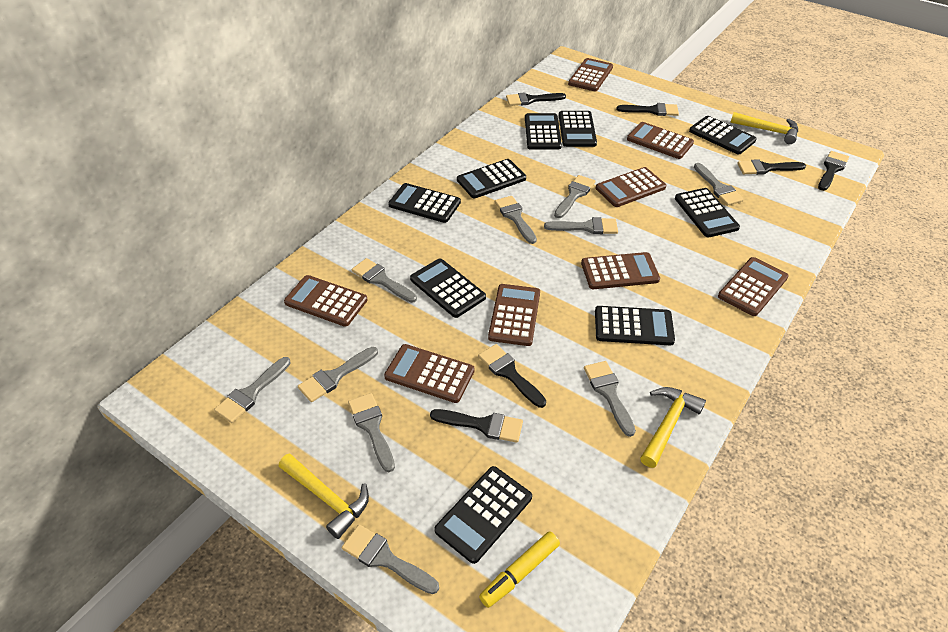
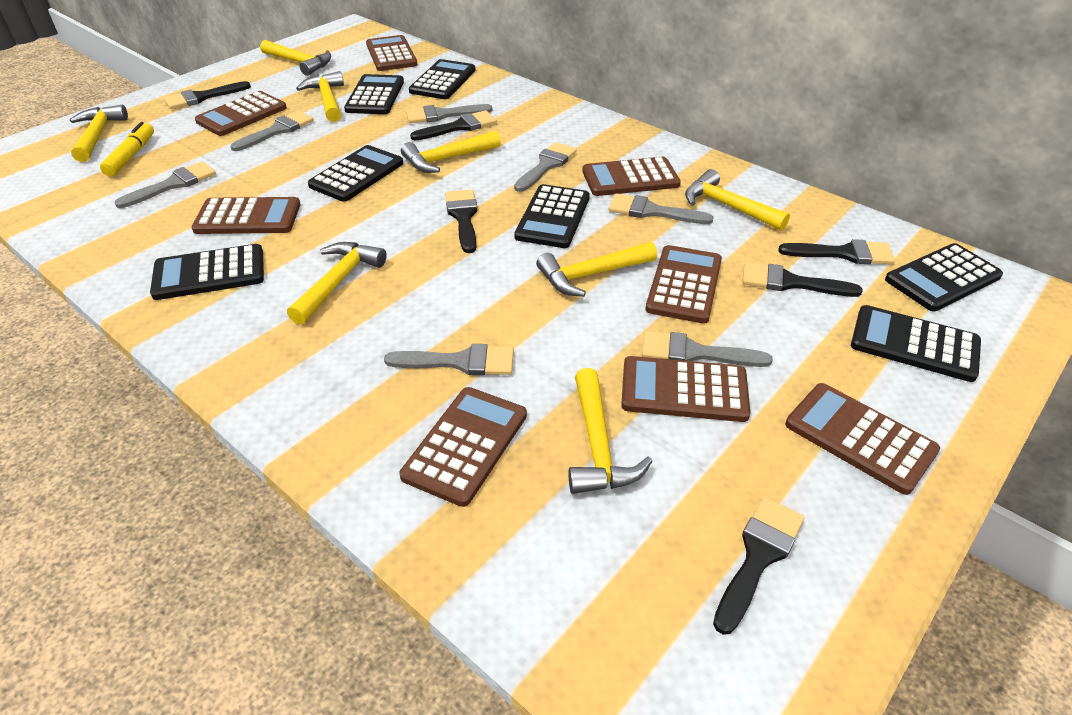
black calculator: [388,183,461,223] [410,259,486,318] [434,466,532,564] [457,159,526,198] [525,113,562,150] [559,111,597,147] [595,306,675,345] [675,188,740,237] [689,116,757,154] = 9 -> [150,244,264,300] [308,145,403,202] [344,74,404,114] [409,59,475,99] [514,184,590,248] [851,305,981,382] [885,243,1003,312] = 7
grey brush: [214,357,291,423] [298,347,378,402] [342,525,439,594] [348,393,395,472] [352,258,417,303] [495,196,537,244] [544,217,618,234] [554,175,595,218] [584,361,636,437] [694,163,744,206] = 10 -> [115,161,216,208] [231,111,314,151] [384,344,514,376] [406,104,492,123] [514,142,577,192] [608,193,714,224] [642,331,772,367] = 7
yellow hammer: [279,453,369,539] [640,387,706,468] [730,112,798,144] = 3 -> [70,105,128,162] [260,40,331,76] [287,242,387,325] [296,71,344,122] [401,131,501,173] [536,242,657,297] [568,368,653,494] [685,169,790,231] = 8

